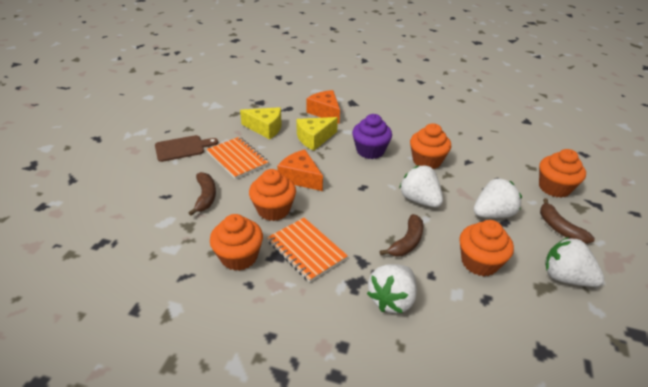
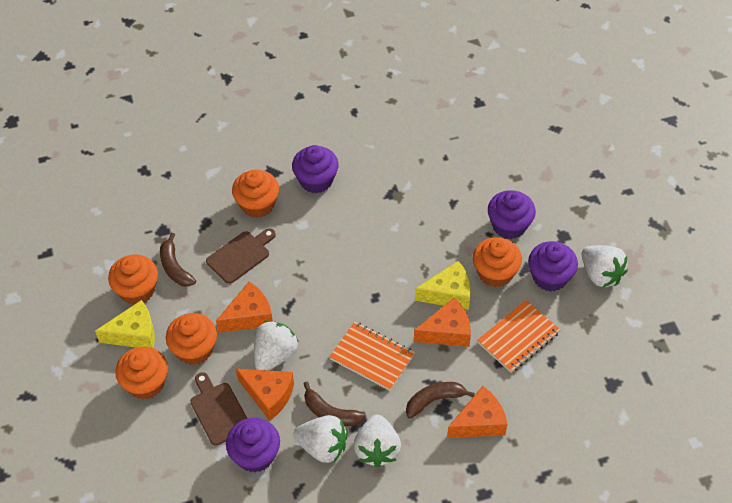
brown cutting board: [155,135,218,162] = 1 -> [190,372,247,446] [206,228,276,284] = 2
orange cheese: [277,149,323,191] [306,90,340,124] = 2 -> [216,282,273,333] [236,369,294,421] [414,298,471,347] [447,386,507,438] = 4
purple cupcake: [352,114,392,159] = 1 -> [226,418,280,473] [292,145,339,193] [488,190,536,239] [528,241,578,292] = 4

